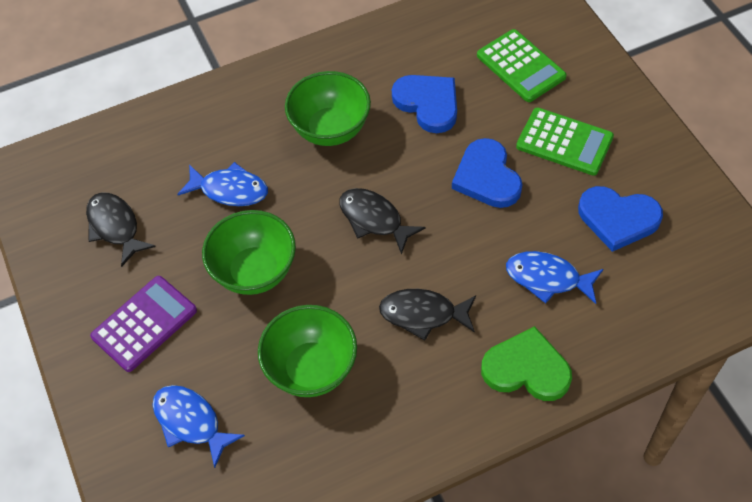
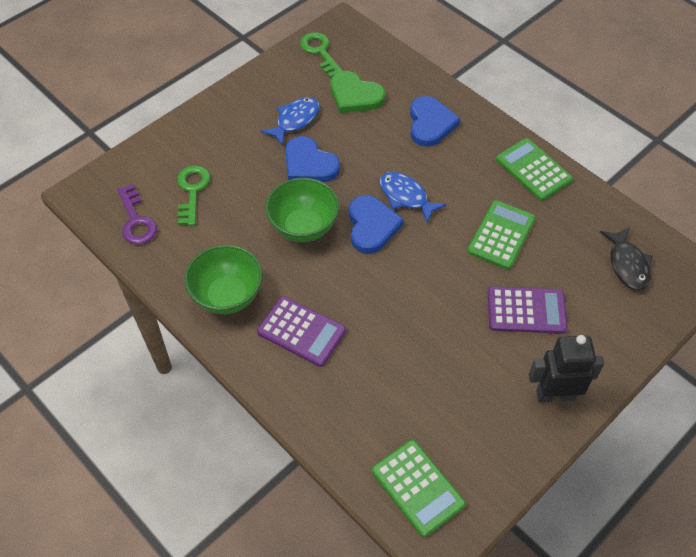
black fish: [86,192,156,267] [340,188,425,255] [379,289,476,341] = 3 -> [600,227,653,290] = 1
black robot: none = 0 -> [528,335,604,403] = 1
blue fish: [152,385,245,468] [177,162,268,206] [506,251,603,304] = 3 -> [261,97,320,145] [380,172,447,223] = 2
green bowl: [202,210,296,295] [258,305,357,397] [285,71,371,146] = 3 -> [184,245,263,314] [265,178,339,242] = 2
green calculator: [477,29,567,102] [516,107,614,176] = 2 -> [372,440,466,537] [467,200,536,269] [496,138,573,201] = 3
green key: none = 0 -> [177,165,210,226] [300,32,343,78] = 2
purple calculator: [90,276,197,372] = 1 -> [257,296,346,367] [488,286,568,334] = 2
purple key: none = 0 -> [117,184,157,244] = 1

